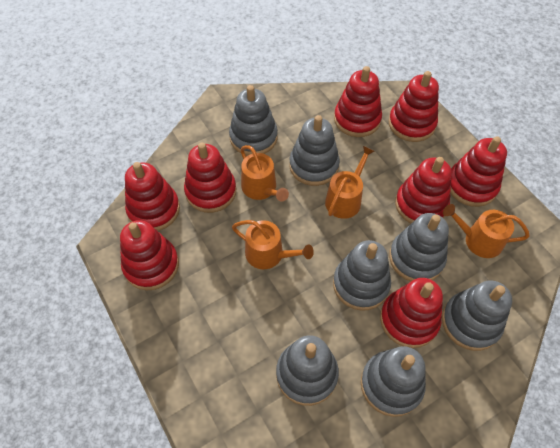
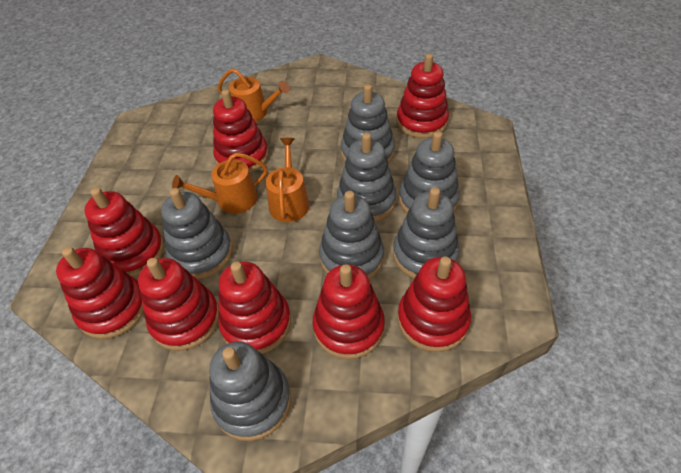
orange watering can: [232,220,314,269] [241,145,289,202] [325,146,374,219] [443,204,530,258] = 4 -> [172,153,268,214] [218,68,289,122] [266,138,309,222] = 3

